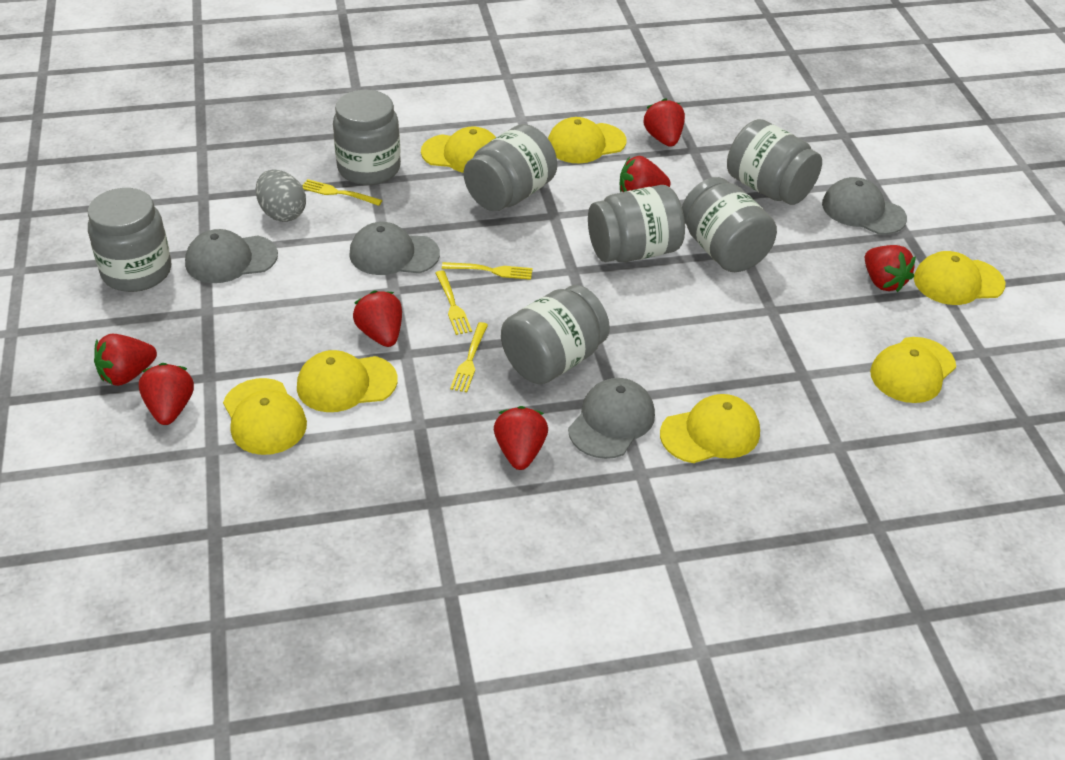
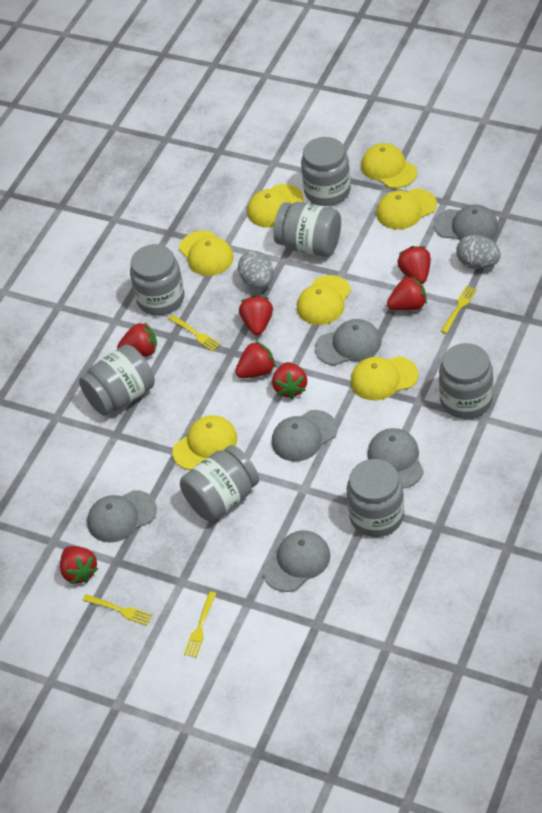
grey cap: [185,229,278,283] [349,222,440,275] [568,378,655,459] [822,177,907,235] = 4 -> [87,490,157,542] [263,530,331,592] [272,410,337,461] [315,319,381,365] [368,428,424,489] [434,205,498,240] = 6
grey egg: [256,170,306,222] = 1 -> [238,251,273,289] [456,234,501,269] = 2

